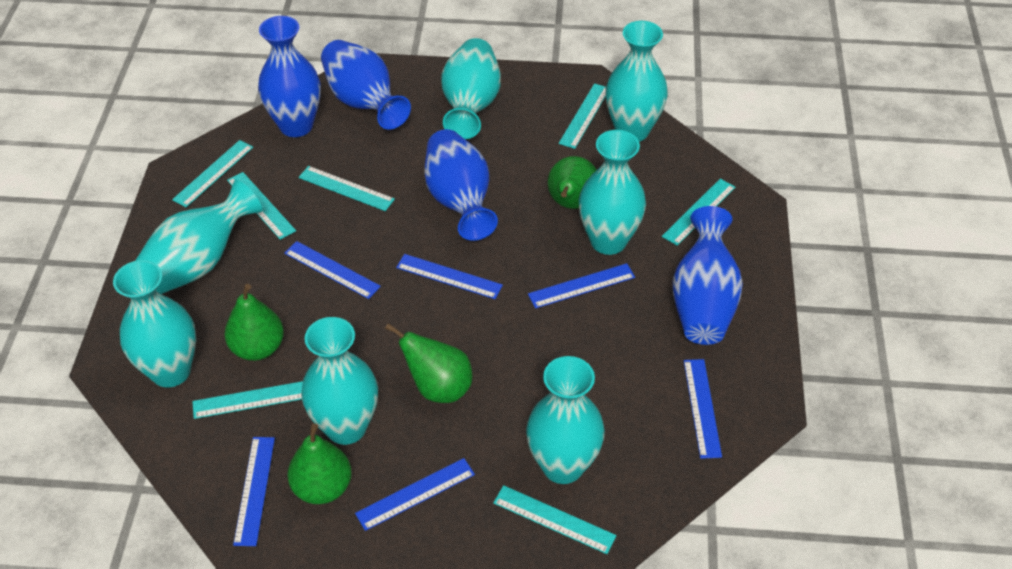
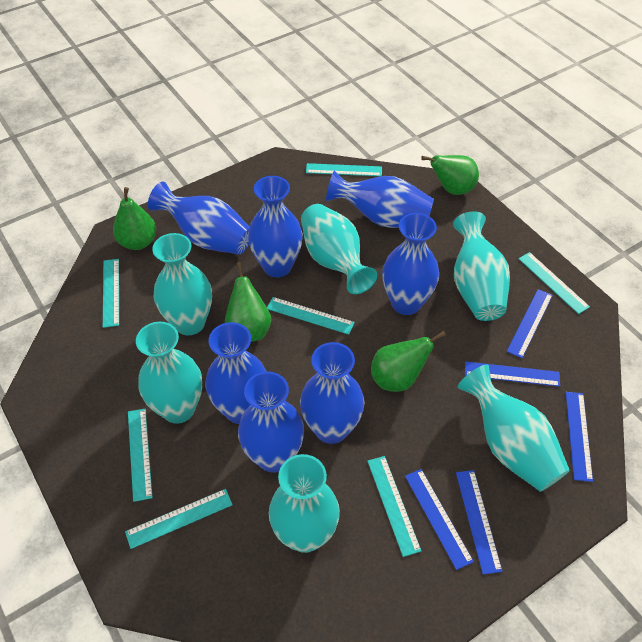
blue ruler: [233,437,275,546] [284,241,381,299] [355,458,475,531] [396,254,503,299] [528,263,635,308] [684,359,722,459] = 6 -> [405,469,474,570] [456,470,502,574] [465,362,560,387] [507,289,553,358] [566,392,593,482] = 5
blue vase: [258,16,321,137] [321,40,411,129] [424,129,498,241] [672,206,743,345] = 4 -> [148,182,250,255] [205,322,267,424] [238,372,304,473] [248,176,302,277] [300,342,364,444] [326,171,434,228] [382,213,439,315] = 7
turquoise vase: [113,260,196,387] [135,180,262,294] [301,317,378,445] [441,38,501,139] [526,356,605,484] [578,130,646,255] [605,21,668,142] = 7 -> [136,322,202,424] [152,233,212,335] [269,454,340,553] [301,204,377,294] [453,211,510,321] [457,364,570,492] = 6

